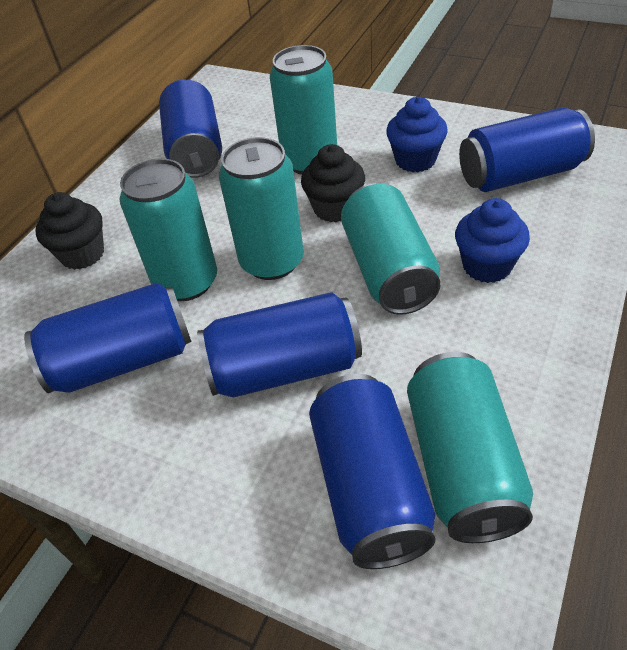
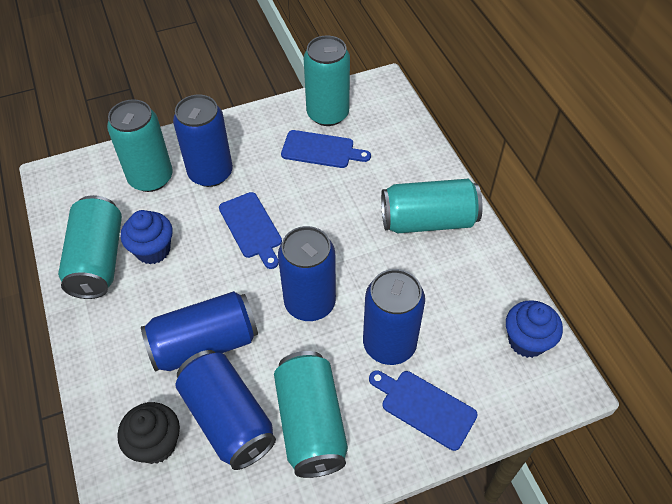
black cupcake: [35,192,104,270] [301,144,365,222] = 2 -> [117,402,180,464] = 1
blue cutting board: none = 0 -> [219,192,282,269] [281,130,371,168] [369,371,478,451] = 3

